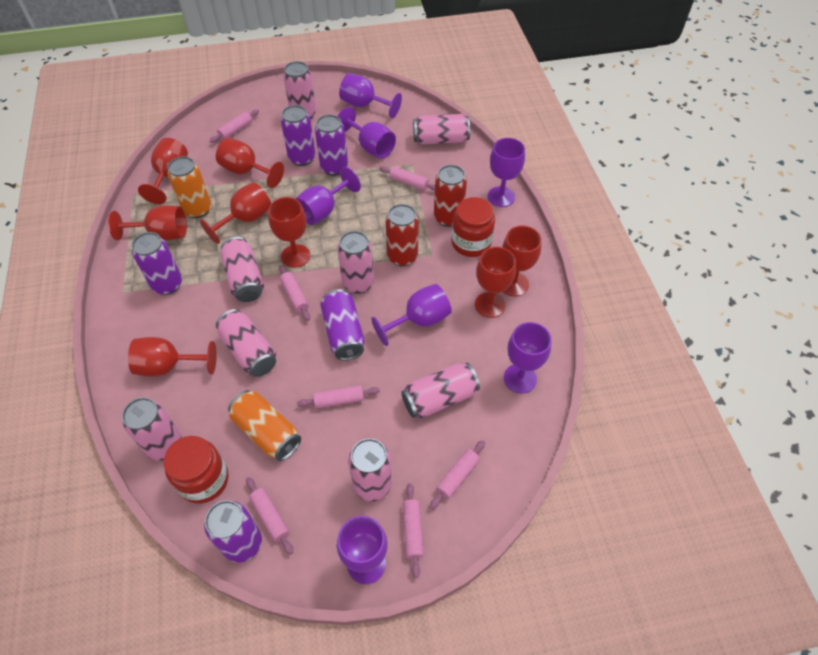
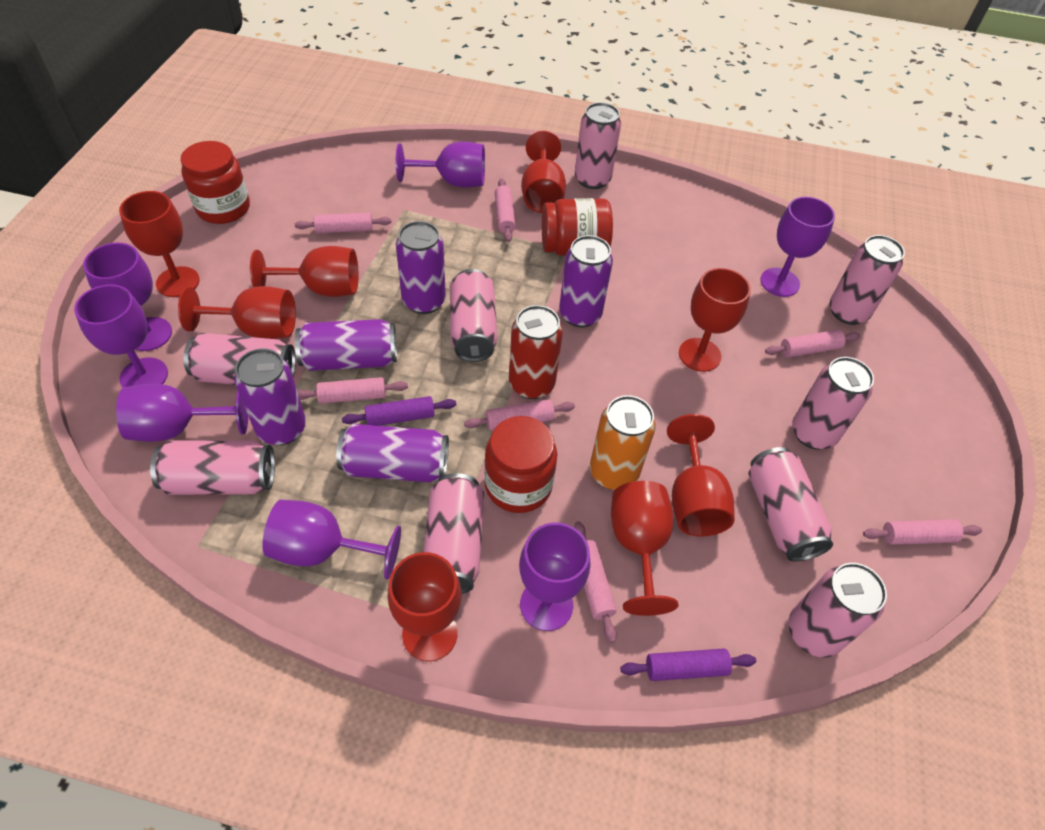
orange can: [167,156,211,218] [228,390,301,461] = 2 -> [590,395,656,490] = 1
pink can: [122,397,182,461] [216,309,276,377] [220,237,264,302] [283,61,316,119] [338,231,374,294] [348,438,392,501] [401,362,480,419] [413,114,470,145] = 8 -> [150,440,275,495] [184,333,296,385] [423,473,484,594] [450,269,497,362] [575,102,621,189] [748,447,833,562] [788,563,887,658] [792,357,874,449] [830,235,905,325] = 9
purple rolling pin: none = 0 -> [342,396,456,426] [620,649,756,681] = 2
red can: [386,204,419,266] [434,165,467,227] = 2 -> [509,305,563,399] = 1
red jar: [164,436,229,503] [451,197,495,257] = 2 -> [181,141,250,224] [484,416,557,513] [542,198,613,256] = 3

